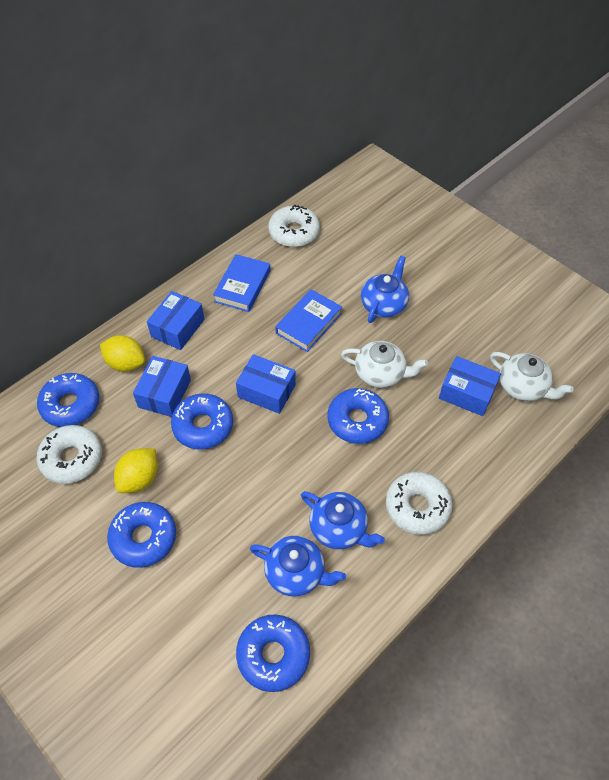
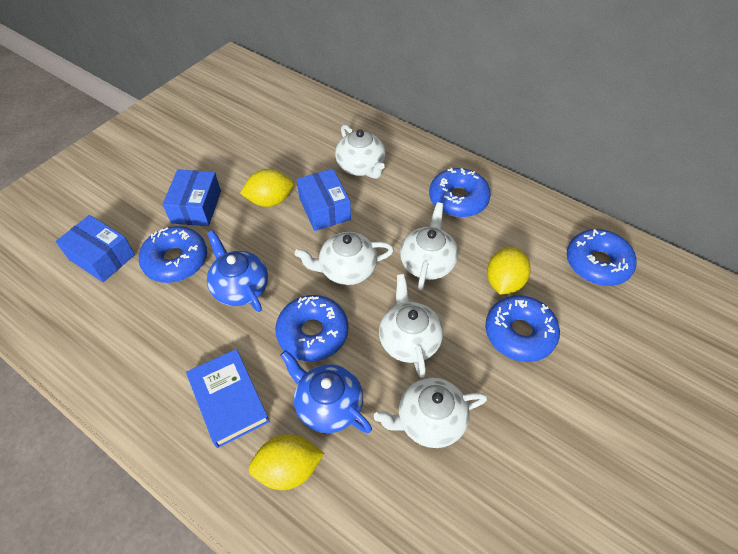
blue book: [213,254,271,312] [275,289,342,352] = 2 -> [186,349,270,448] = 1
blue box: [133,356,191,417] [147,291,204,350] [236,354,296,414] [439,356,501,416] = 4 -> [56,215,135,282] [163,170,221,226] [297,169,351,231] = 3
blue teapot: [250,536,346,597] [301,491,385,549] [361,256,409,323] = 3 -> [207,230,268,312] [280,350,372,433] = 2
white donut: [36,425,102,484] [268,205,320,247] [386,472,453,535] = 3 -> none = 0
white teapot: [341,341,428,388] [490,352,574,401] = 2 -> [295,232,394,285] [335,124,386,179] [374,378,487,448] [379,274,443,378] [400,202,458,290] = 5
yellow lemon: [100,335,145,372] [114,448,158,493] = 2 -> [240,169,294,207] [249,435,324,490] [487,247,531,295] = 3

